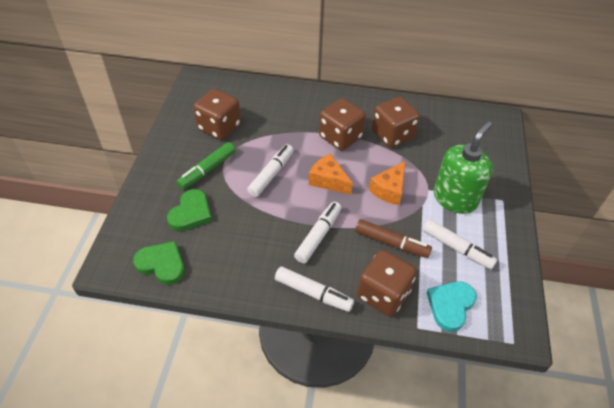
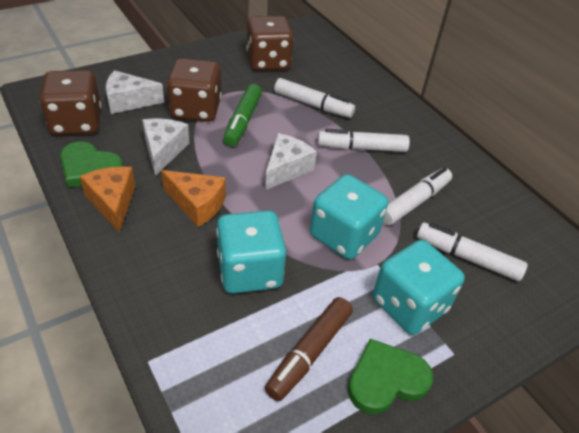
brown dice: [193,89,241,140] [319,98,366,151] [357,250,417,317] [372,96,420,148] = 4 -> [39,70,101,135] [167,58,221,122] [246,16,294,71] = 3
green soap dispenser: [434,122,493,214] = 1 -> none = 0
turquoise dice: none = 0 -> [216,210,286,294] [310,174,388,260] [373,240,465,335] = 3
turquoise heart: [427,282,477,332] = 1 -> none = 0
white cheese: none = 0 -> [106,70,164,114] [142,119,189,176] [265,133,317,190] = 3

